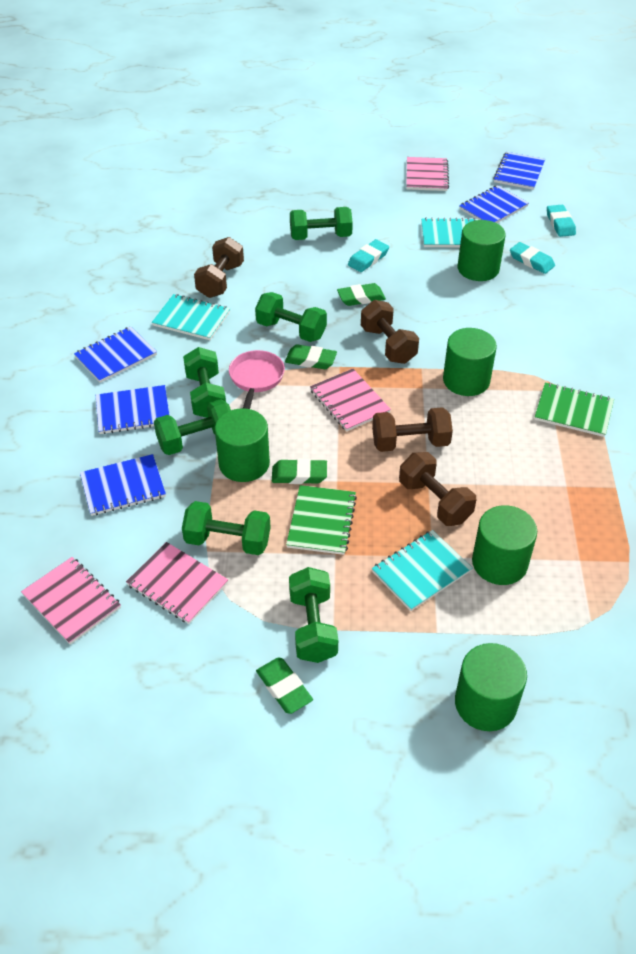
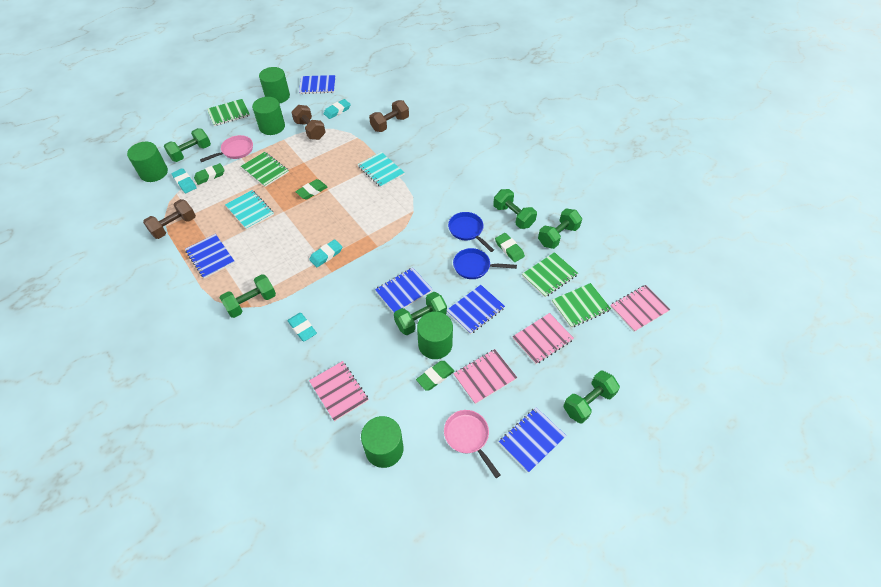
blue pan: none = 0 -> [448,212,494,252] [453,248,517,279] = 2
brown dumbbell: [194,237,244,298] [361,300,419,364] [372,407,453,452] [399,452,476,526] = 4 -> [143,199,196,239] [291,105,326,140] [369,100,409,132] = 3
green notebook: [286,485,357,555] [534,382,614,437] = 2 -> [207,99,250,126] [241,152,289,187] [522,252,578,297] [552,283,611,328] = 4
pink pan: [229,350,285,409] = 1 -> [200,135,253,162] [444,410,500,478] = 2
turquoise eraser: [348,239,389,272] [510,242,555,274] [547,205,576,237] = 3 -> [171,168,197,193] [287,313,317,341] [309,239,342,267] [324,99,351,119] = 4
turquoise notebook: [152,294,230,340] [372,530,472,611] [421,218,479,247] = 3 -> [225,190,274,230] [358,152,405,187] = 2

